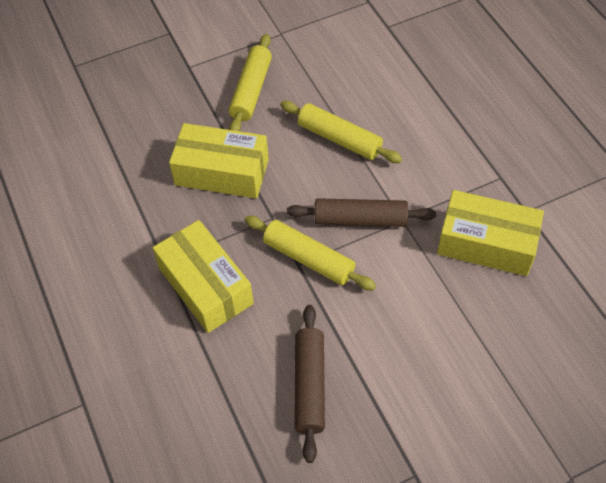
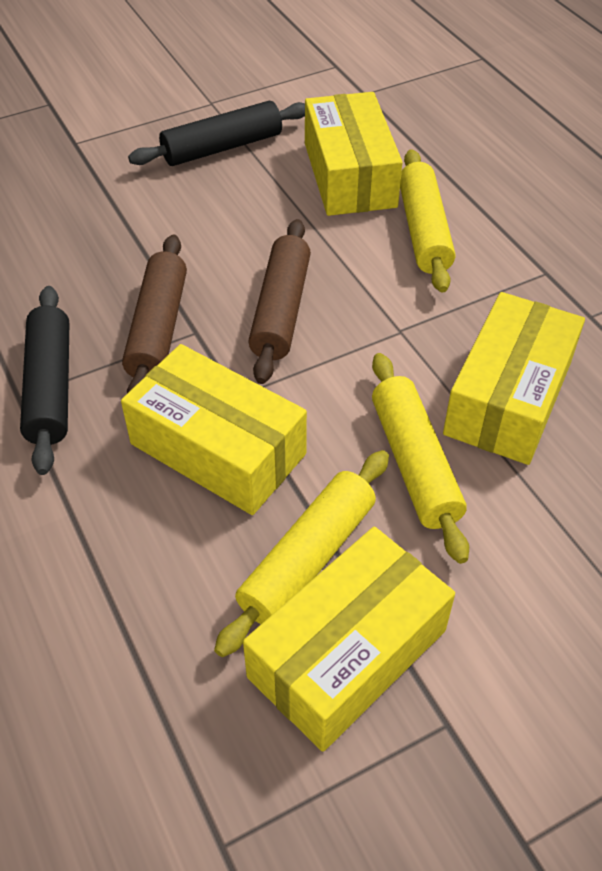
black rolling pin: none = 0 -> [20,286,69,475] [128,101,305,166] = 2
yellow box: [153,220,254,333] [169,123,269,198] [437,190,544,276] = 3 -> [121,344,307,515] [243,527,455,752] [305,92,403,216] [443,292,585,465] = 4

